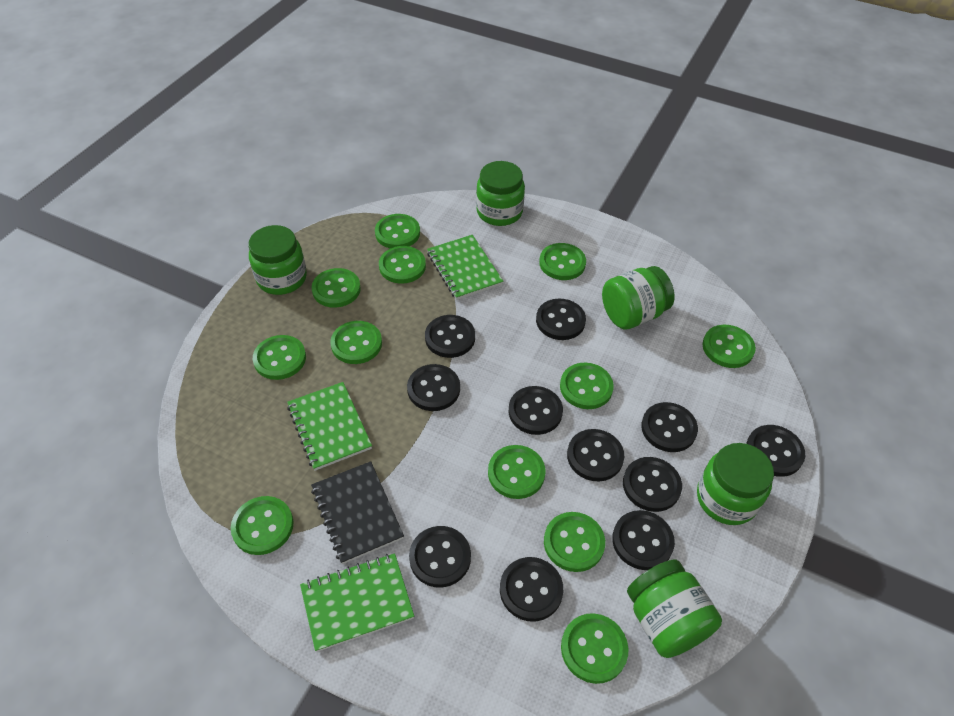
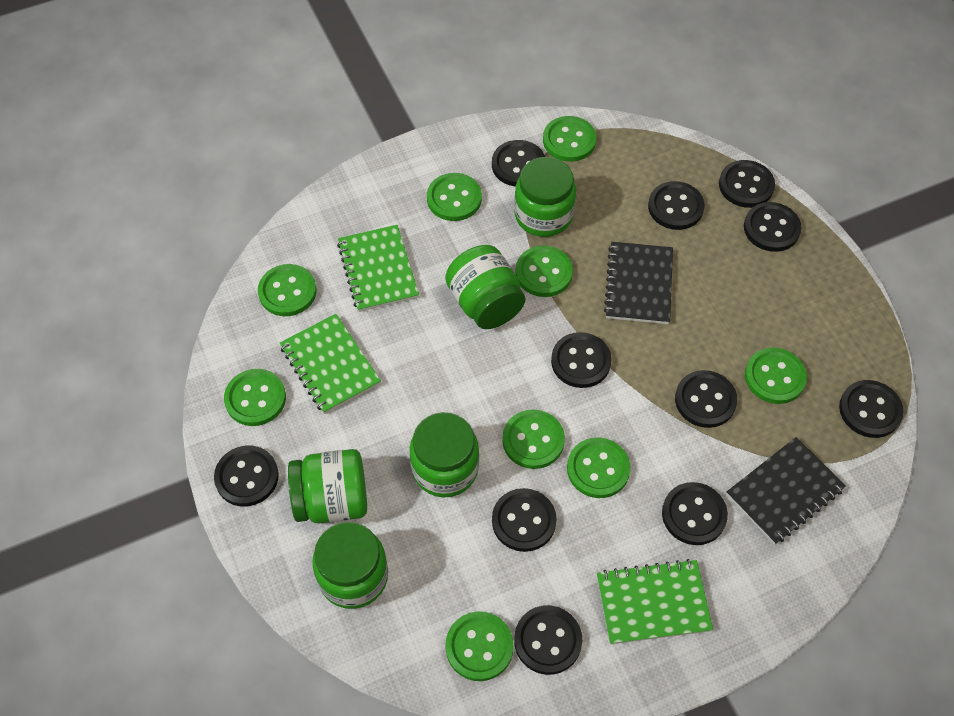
black notebook: [311,461,404,564] = 1 -> [604,242,673,324] [727,437,846,545] = 2
green button: [231,496,293,555] [253,335,306,380] [312,268,361,308] [330,321,382,364] [375,214,420,248] [379,246,426,284] [488,445,545,499] [539,243,586,280] [544,512,605,572] [560,363,614,409] [561,613,628,684] [702,325,756,368] = 12 -> [224,369,286,426] [258,264,316,316] [427,173,482,221] [445,611,514,681] [502,410,565,469] [515,245,573,297] [543,116,596,162] [567,437,631,498] [745,348,807,404] = 9

